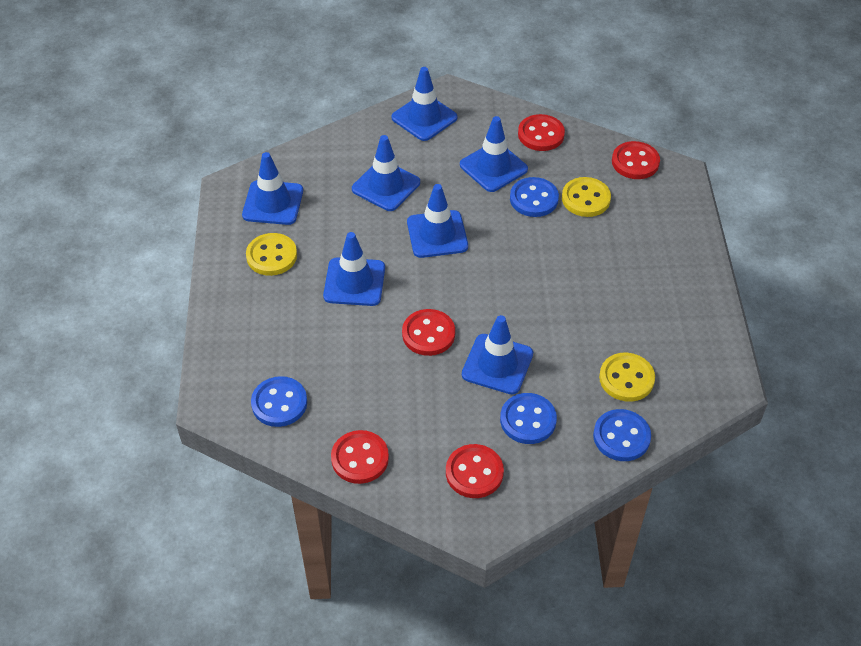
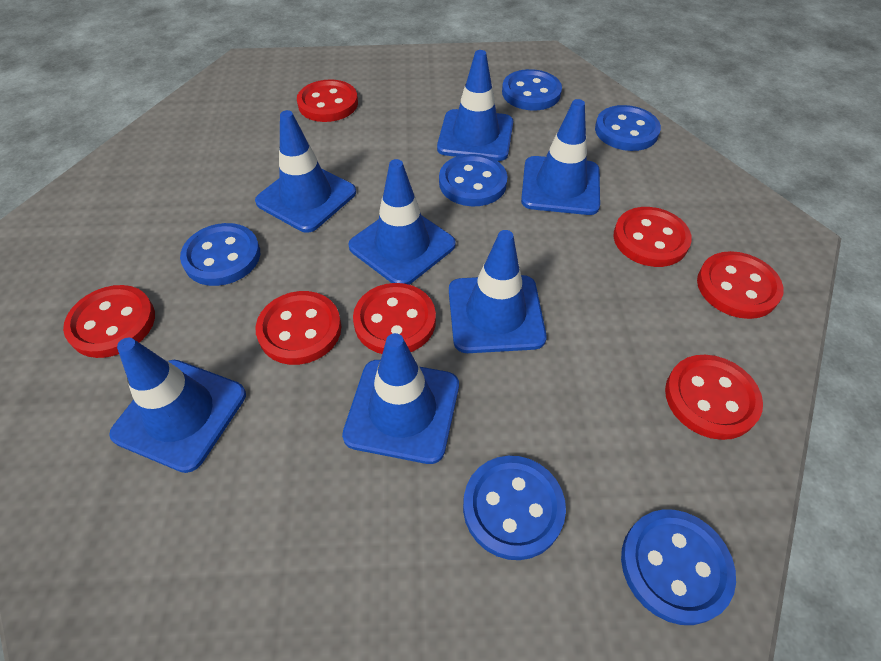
blue button: [251,376,307,427] [500,393,557,444] [510,177,559,217] [593,409,651,461] = 4 -> [180,223,260,286] [439,154,508,206] [463,456,566,560] [502,69,562,110] [595,105,661,151] [621,510,736,625] = 6
red button: [331,430,389,484] [402,309,455,356] [446,444,504,498] [518,114,565,151] [612,141,660,179] = 5 -> [63,285,155,358] [255,291,341,365] [297,80,358,122] [353,283,436,354] [613,207,692,267] [665,355,763,440] [697,251,784,319] = 7
yellow button: [246,233,297,276] [562,177,611,217] [599,353,655,402] = 3 -> none = 0

